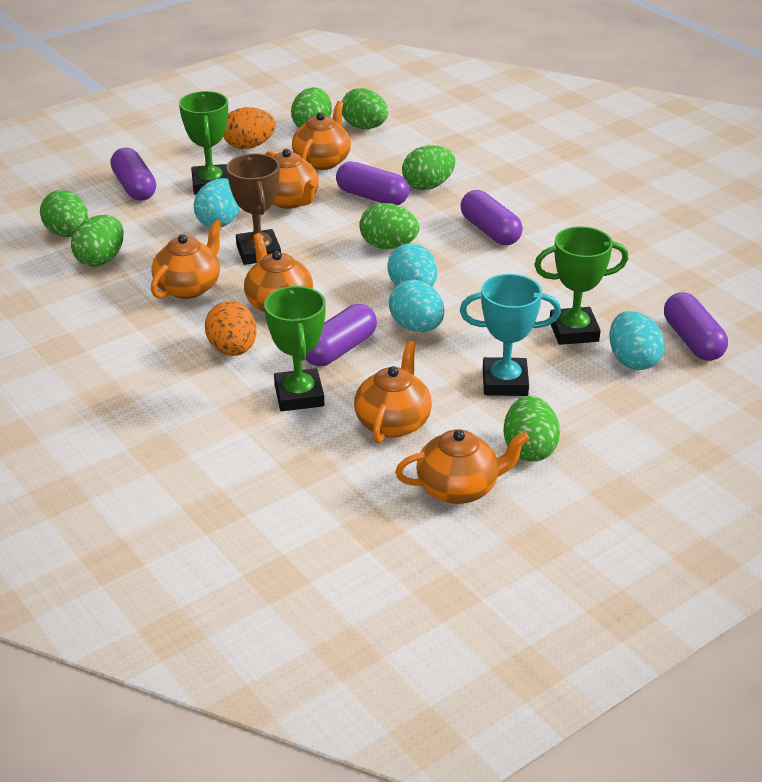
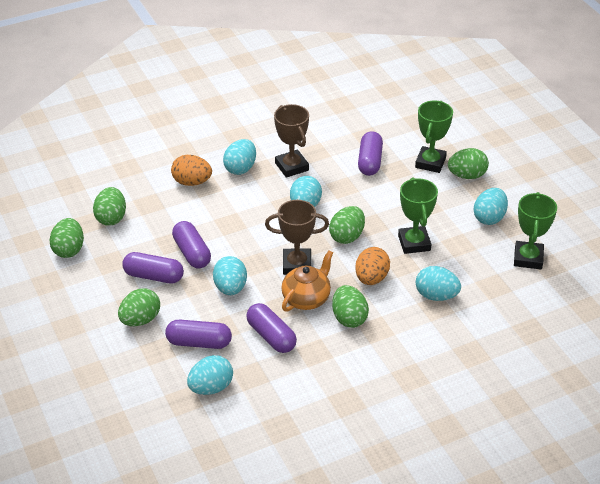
brown trophy: [227,153,281,265] = 1 -> [265,200,329,275] [274,104,309,178] = 2
green egg: [40,190,88,237] [71,215,124,267] [291,88,332,128] [342,88,388,129] [359,203,419,249] [402,145,455,190] [503,396,560,462] = 7 -> [50,218,84,258] [93,187,126,226] [118,288,160,326] [329,206,365,244] [332,285,369,328] [448,148,489,179] = 6
orange teapot: [151,219,222,299] [244,233,313,313] [265,149,319,209] [292,101,351,170] [354,341,432,443] [395,429,530,504] = 6 -> [281,250,333,312] = 1
turquoise egg: [194,178,240,228] [387,243,437,287] [389,279,445,332] [609,311,665,370] = 4 -> [187,355,233,395] [213,256,247,295] [223,139,256,175] [290,176,322,207] [416,266,461,301] [474,188,508,225] = 6
turquoise trophy: [460,274,561,396] = 1 -> none = 0

